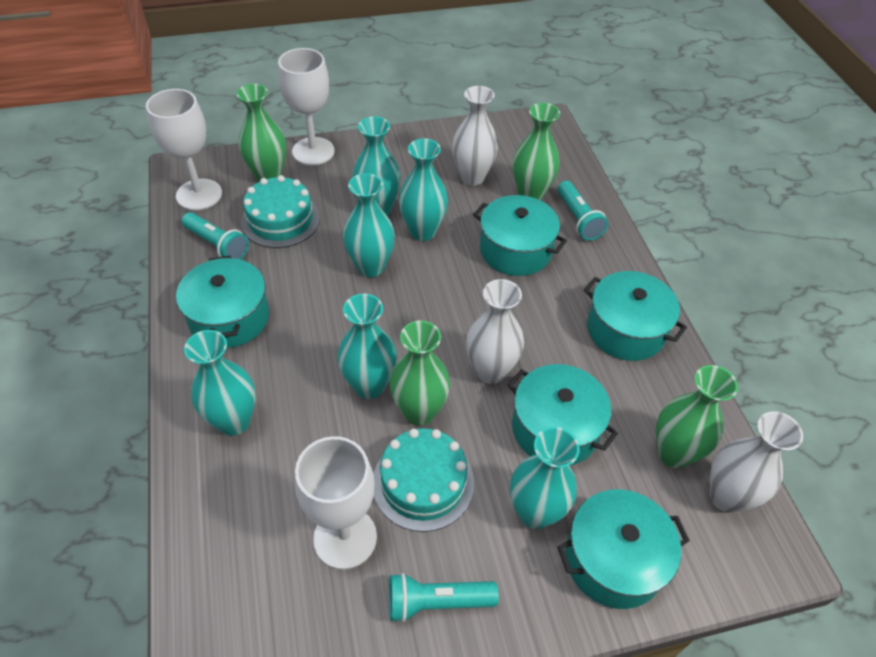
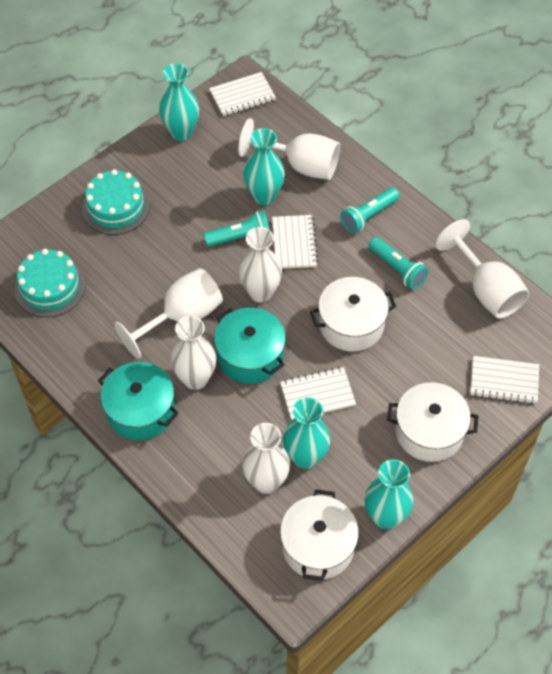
green vase: [236,84,286,182] [390,321,450,425] [513,103,560,201] [656,365,738,468] = 4 -> none = 0
turquoise pot: [176,256,269,348] [473,195,567,276] [507,364,618,466] [557,489,690,609] [584,271,687,361] = 5 -> [98,362,179,440] [214,308,286,384] = 2
turquoise vase: [184,330,256,436] [338,294,397,399] [343,173,395,277] [353,116,401,216] [399,138,448,241] [510,427,580,529] = 6 -> [159,63,199,141] [243,128,285,205] [283,397,330,469] [365,459,413,529] = 4
white notebook: none = 0 -> [209,72,276,116] [272,215,319,269] [280,367,356,420] [470,356,539,404] = 4
white pot: none = 0 -> [280,490,359,581] [310,277,396,351] [387,382,478,462] = 3

